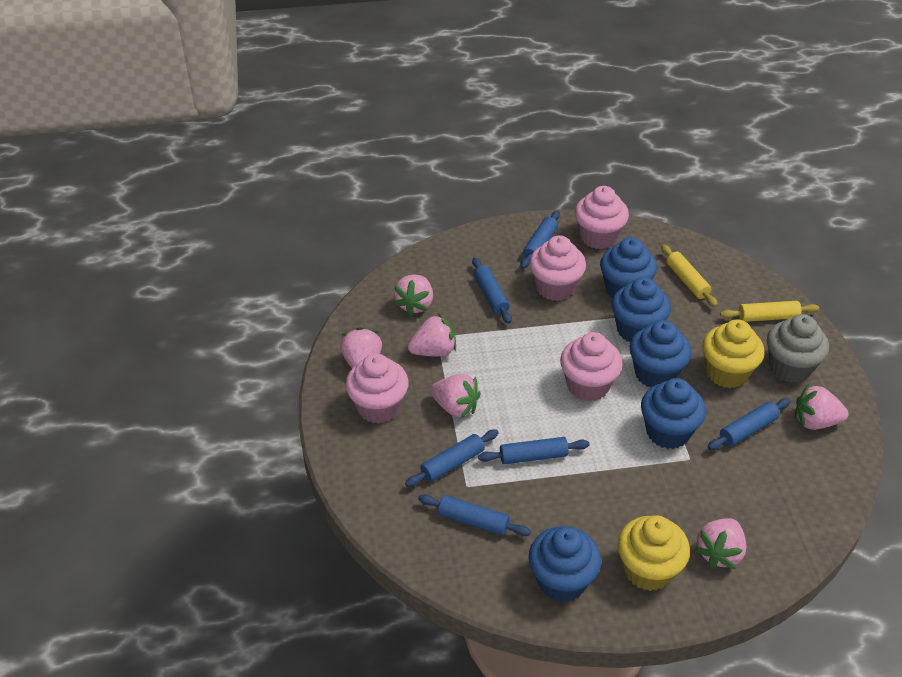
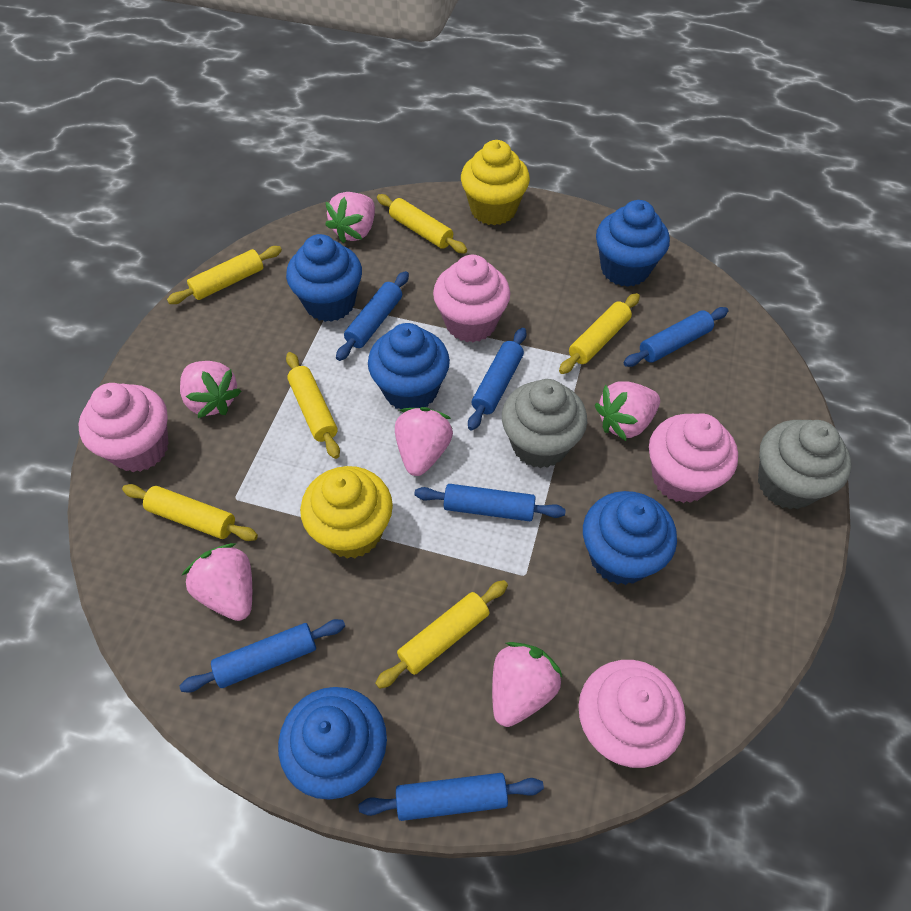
grey cupcake: [767,314,829,383] = 1 -> [502,379,587,468] [758,420,851,509] = 2
yellow rolling pin: [661,245,718,307] [720,301,819,322] = 2 -> [122,484,258,541] [167,246,282,304] [286,352,340,459] [375,580,508,689] [377,194,467,253] [559,293,640,374] = 6

